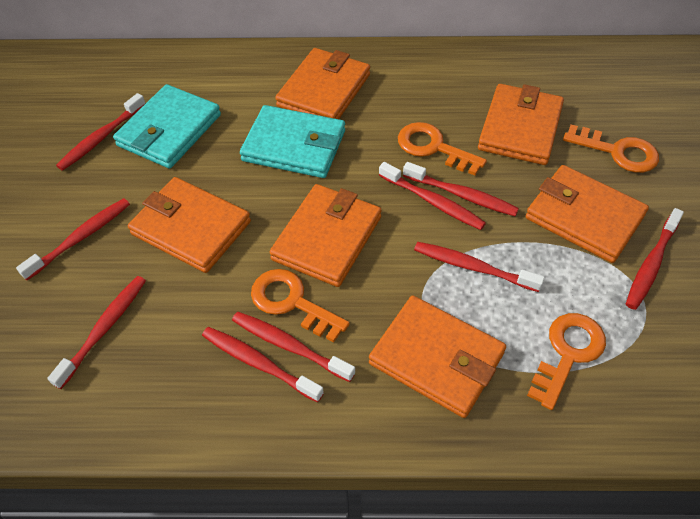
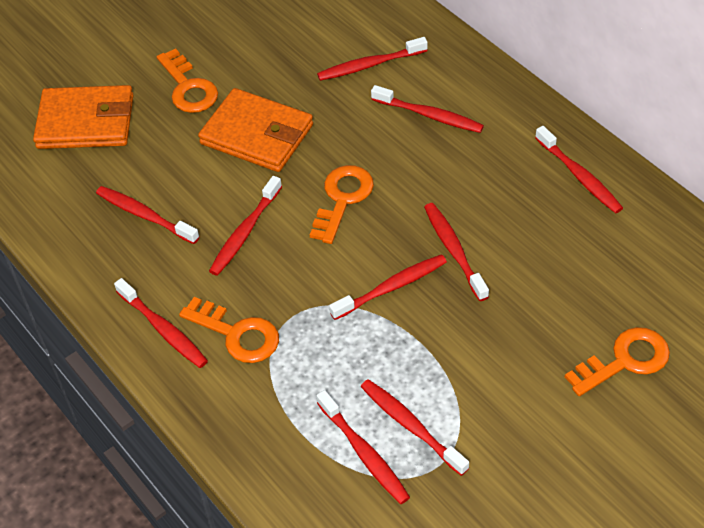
orange wallet: [128,177,251,273] [270,184,382,287] [275,48,370,119] [369,296,506,418] [478,84,564,165] [526,165,649,263] = 6 -> [33,85,133,149] [198,88,313,172] = 2
red toothbrush: [16,198,130,280] [47,276,146,389] [56,93,145,171] [202,327,324,402] [232,312,355,382] [379,162,486,230] [403,162,519,216] [414,242,545,292] [626,208,684,310] = 9 -> [96,186,200,244] [114,278,208,368] [209,176,282,276] [316,390,410,504] [317,37,428,81] [329,254,447,320] [361,379,469,476] [371,85,484,133] [424,203,489,301] [535,126,623,213] = 10
turquoise wallet: [113,84,221,169] [240,105,345,178] = 2 -> none = 0

